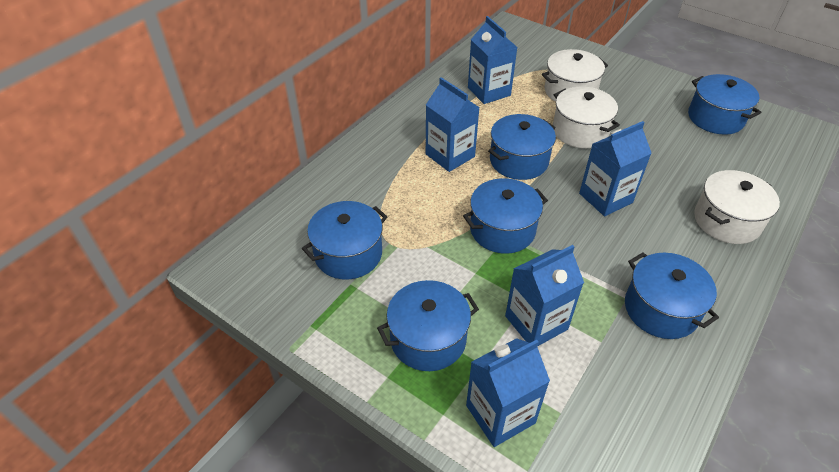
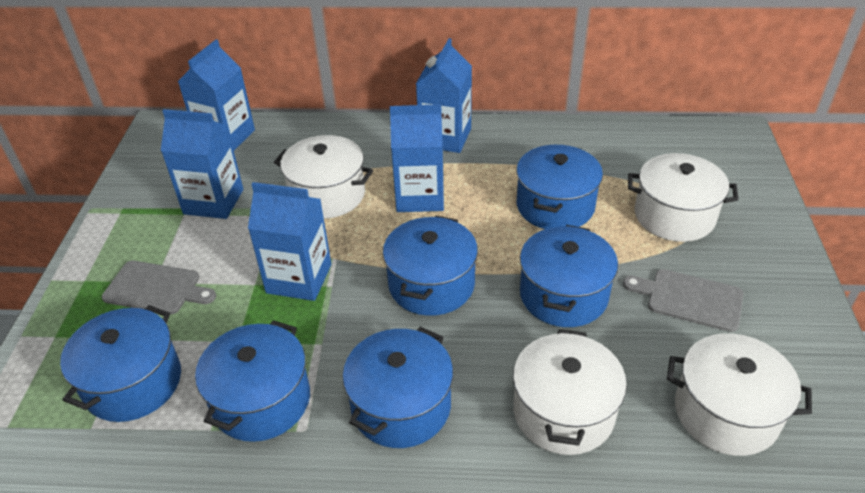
grey cutting board: none = 0 -> [102,261,216,314] [623,269,743,332] = 2
white pot: [542,49,608,102] [553,86,620,148] [694,170,780,244] = 3 -> [274,135,373,219] [513,329,627,455] [628,153,739,242] [667,333,812,456] = 4

